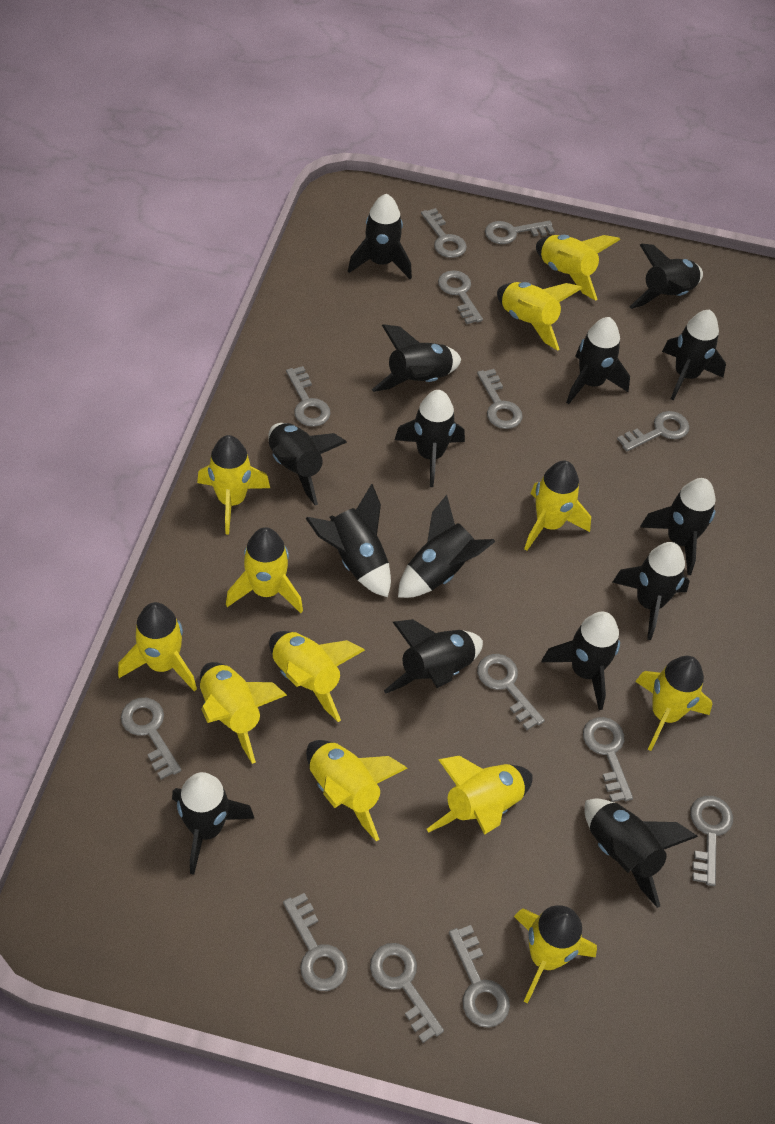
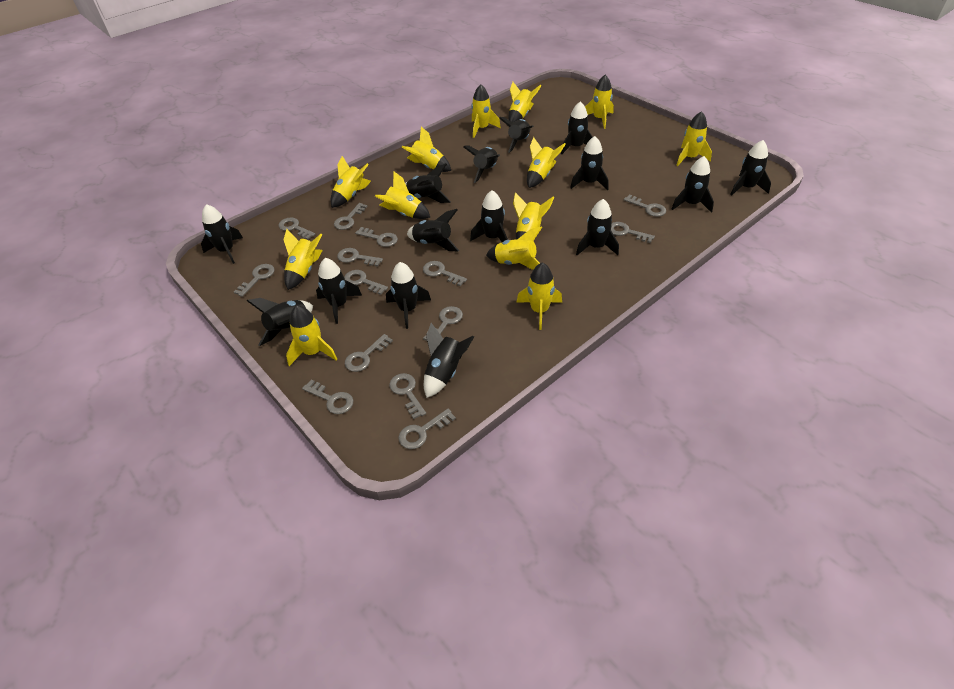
grey key: [121,698,181,780] [283,893,348,991] [286,366,330,427] [370,943,444,1043] [421,208,467,258] [438,270,483,324] [449,925,510,1028] [477,369,523,429] [477,654,545,730] [485,220,555,244] [583,717,633,802] [617,411,690,452] [690,796,733,886] = 13 -> [234,264,275,297] [279,218,315,240] [302,379,354,414] [334,203,368,230] [337,248,383,266] [344,270,388,295] [345,334,393,372] [355,227,398,247] [389,373,426,419] [398,408,456,449] [423,261,467,286] [423,306,463,341] [611,222,655,243] [624,194,666,217] = 14
yellow rocket: [118,602,197,692] [197,435,270,535] [200,662,287,764] [226,527,303,613] [269,631,365,722] [306,740,407,841] [427,756,532,835] [497,282,583,351] [514,905,597,1004] [524,461,591,551] [536,235,620,301] [635,656,712,751] = 12 -> [284,229,323,290] [286,305,337,366] [330,156,371,208] [375,172,430,219] [402,127,451,172] [471,84,501,138] [486,226,542,270] [508,82,542,122] [513,192,554,240] [516,262,562,330] [527,137,566,188] [585,75,614,129] [676,111,712,166] = 13

